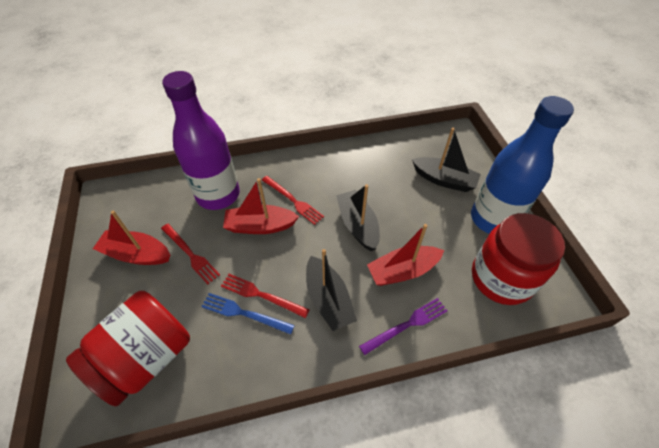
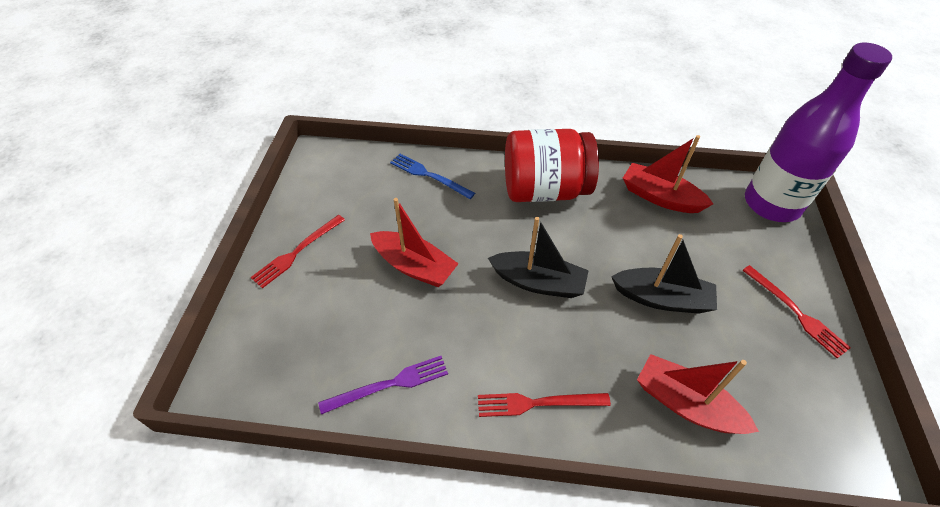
black boat: [306,249,357,331] [336,184,380,251] [412,128,481,192] = 3 -> [488,217,589,298] [611,234,717,314] = 2
blue bottle: [471,96,574,234] = 1 -> none = 0
red jar: [66,291,190,406] [472,213,565,305] = 2 -> [505,129,599,202] = 1

